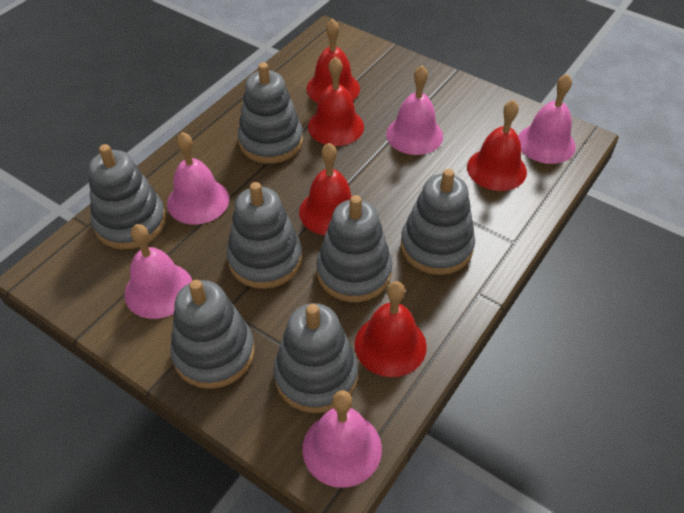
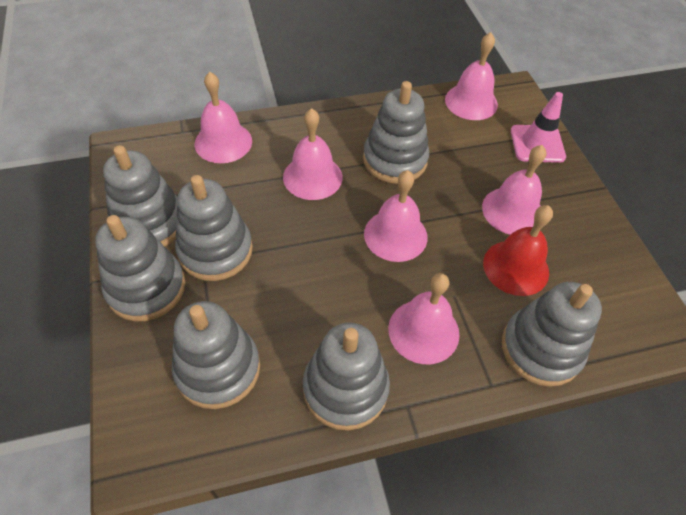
pink bell: [124,224,192,319] [167,132,229,225] [302,390,382,488] [386,66,443,155] [518,74,576,164] = 5 -> [195,72,252,163] [283,108,342,200] [364,170,427,262] [388,273,460,364] [445,32,498,120] [482,145,546,235] = 6
pink traffic cone: none = 0 -> [511,92,566,163] = 1
red bell: [299,143,352,235] [307,19,360,103] [308,57,364,146] [354,281,427,377] [467,100,527,191] = 5 -> [483,205,553,296] = 1

